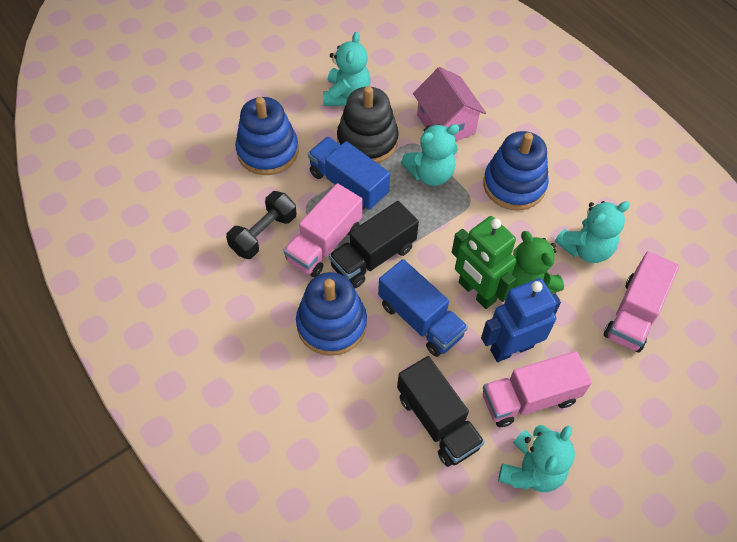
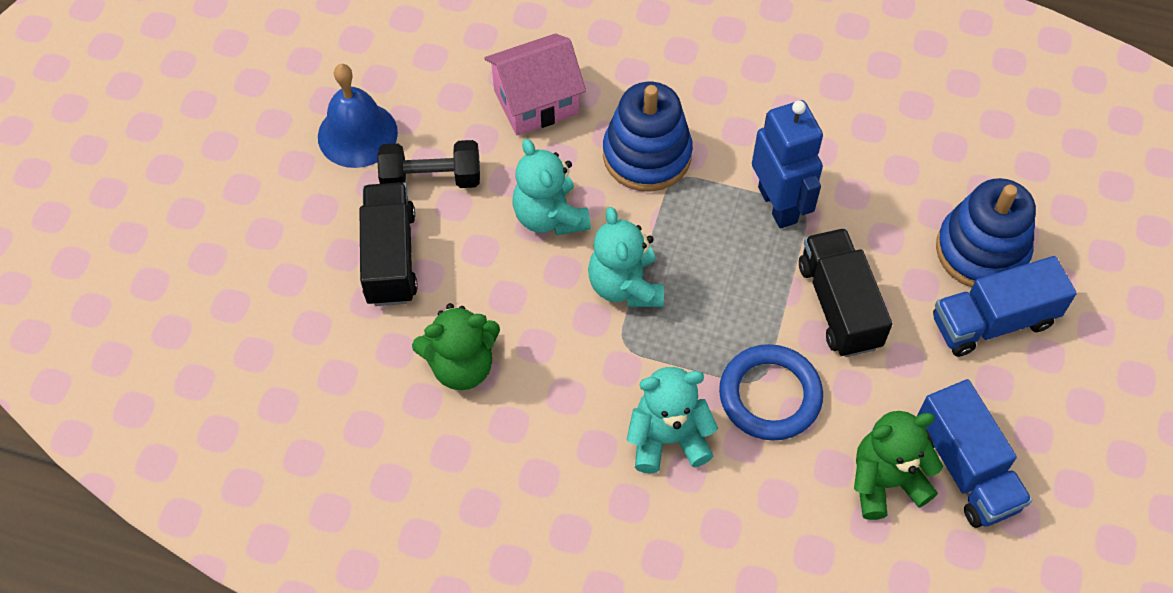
black stacking toy: [337,86,399,163] = 1 -> none = 0
blue bell: none = 0 -> [318,64,398,168] = 1
blue ring: none = 0 -> [719,344,823,441] = 1
blue stacking toy: [235,97,298,175] [296,272,367,356] [483,131,549,210] = 3 -> [603,82,693,192] [936,178,1036,288] = 2
green robot: [452,216,516,309] = 1 -> none = 0
green teddy bear: [512,231,564,294] = 1 -> [412,303,500,390] [854,411,943,520] = 2
pink truck: [284,183,362,277] [483,351,592,427] [604,251,679,353] = 3 -> none = 0
turquoise teddy bear: [323,32,371,106] [401,124,459,186] [498,425,575,492] [555,201,630,263] = 4 -> [513,139,591,235] [588,207,664,307] [627,367,718,474] = 3

